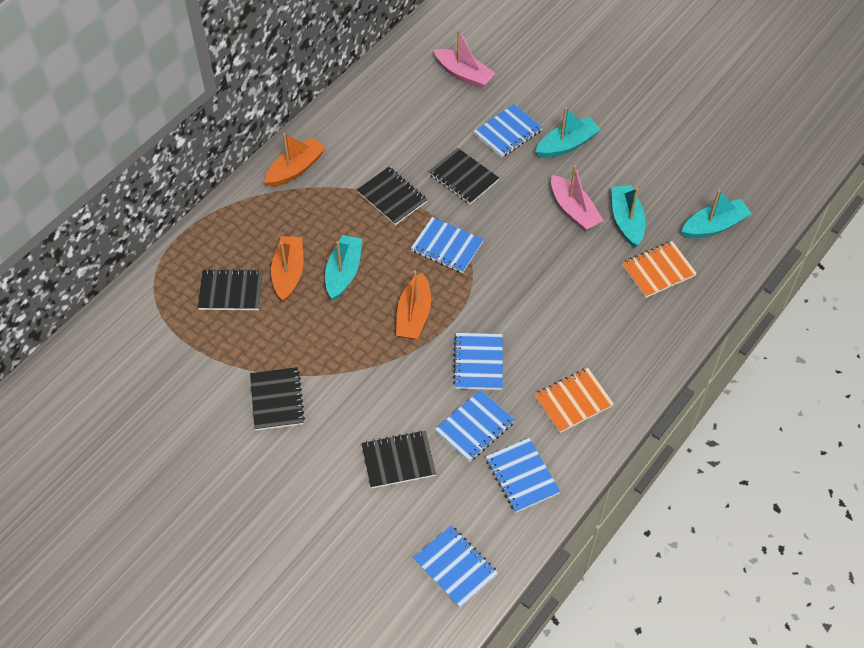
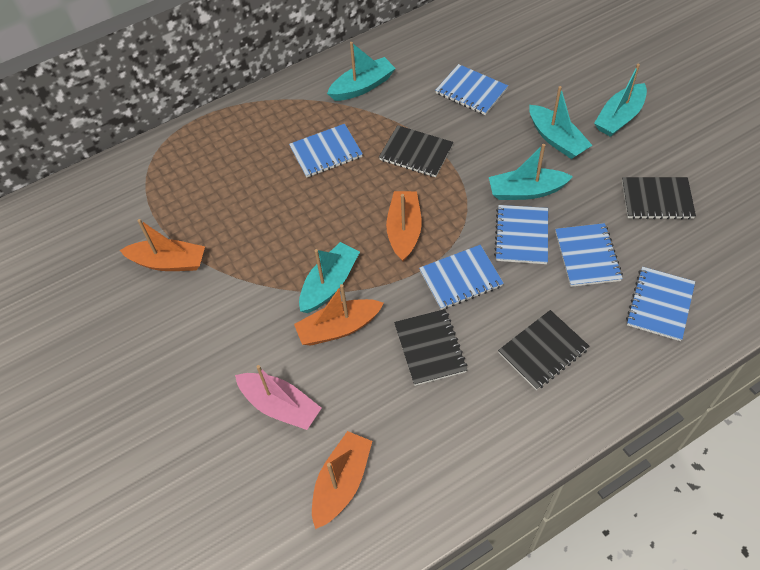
black notebook: [198,269,263,310] [250,367,305,430] [357,167,427,225] [361,430,436,489] [429,148,499,204] = 5 -> [379,125,454,177] [394,309,467,386] [498,310,590,390] [622,177,696,219] = 4
orange boat: [264,133,326,187] [271,236,304,302] [396,271,431,339] = 3 -> [120,219,205,271] [294,284,384,345] [312,431,372,529] [386,191,422,262] = 4
orange notebook: [534,368,614,433] [622,241,697,298] = 2 -> none = 0
pink boat: [434,30,496,88] [551,165,604,231] = 2 -> [235,365,322,430] = 1
turquoise boat: [325,235,363,300] [535,107,601,158] [611,185,646,248] [681,190,752,238] = 4 -> [299,242,360,313] [327,42,396,101] [489,144,573,200] [529,86,592,159] [594,64,647,137] = 5

